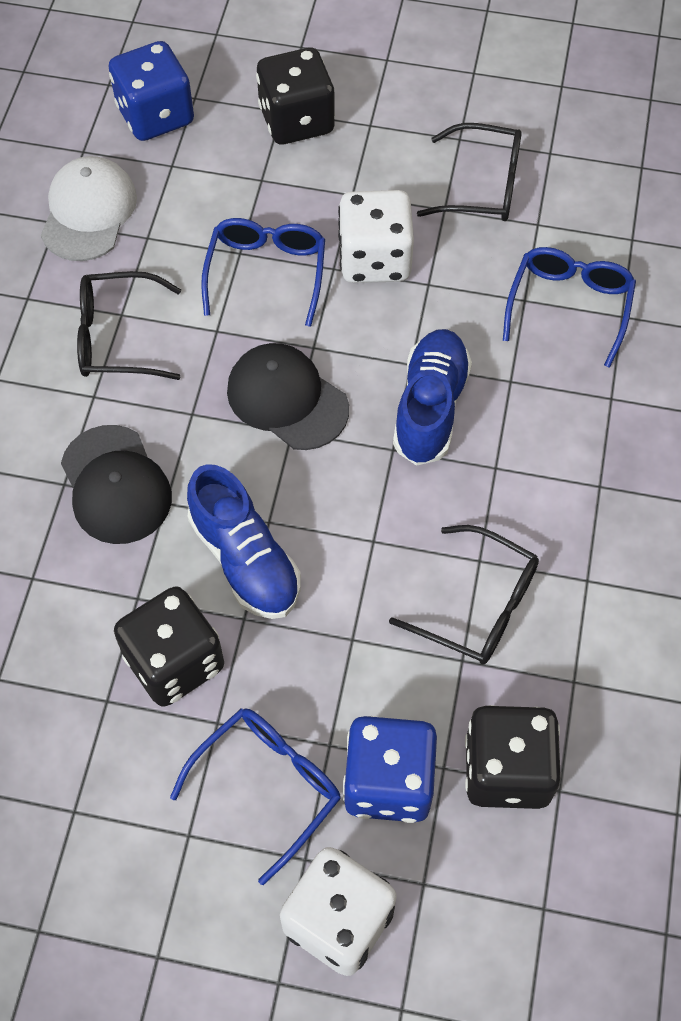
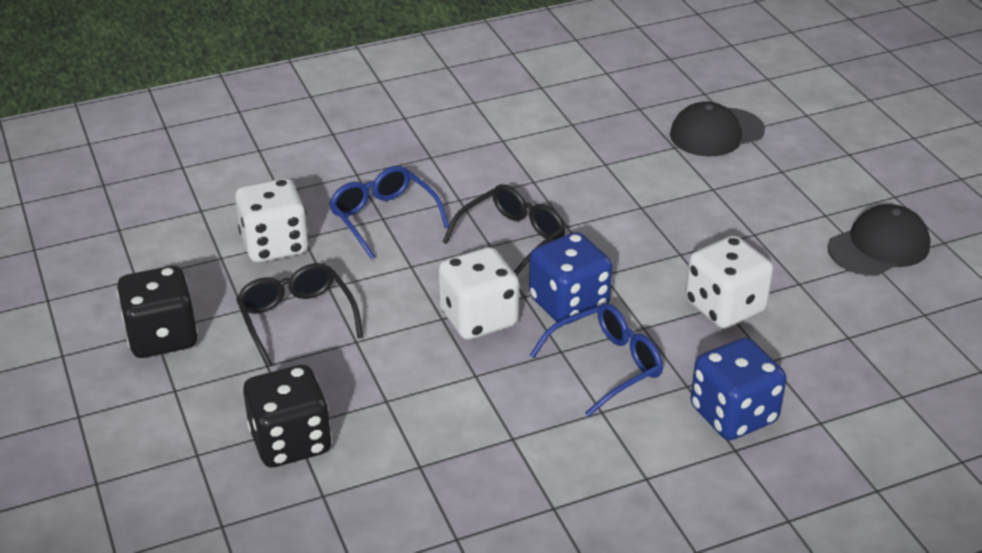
black dice: [114,586,224,707] [256,48,335,144] [465,705,561,809] = 3 -> [117,266,198,358] [243,365,332,468] = 2
black glasses: [77,271,181,380] [389,525,539,665] [417,123,522,221] = 3 -> [236,263,363,367] [443,184,566,275] = 2
blue glasses: [170,708,341,885] [201,218,325,327] [503,247,636,368] = 3 -> [329,166,449,259] [530,303,663,417] = 2
blue shoe: [187,464,301,619] [393,329,472,466] = 2 -> none = 0
white cap: [41,156,137,261] = 1 -> none = 0
white dice: [280,847,397,976] [338,190,414,283] = 2 -> [235,178,309,262] [438,247,519,340] [685,235,773,329] = 3

